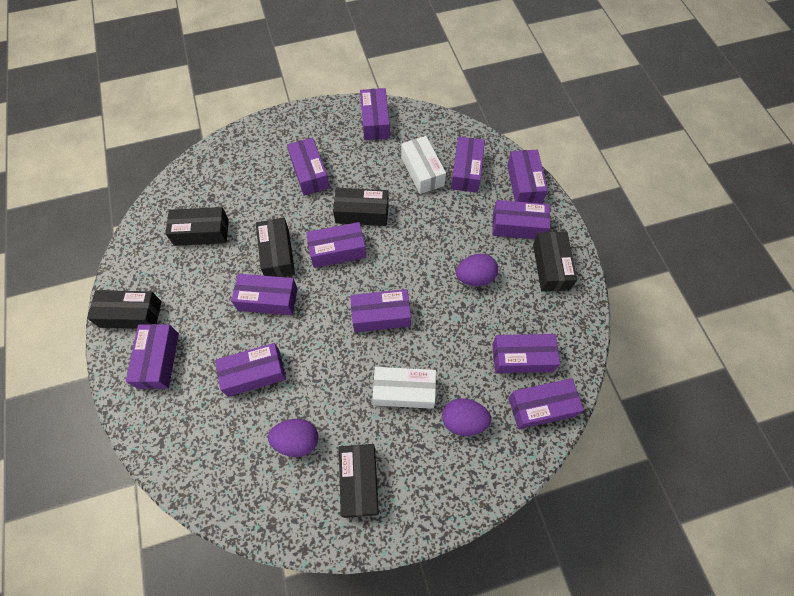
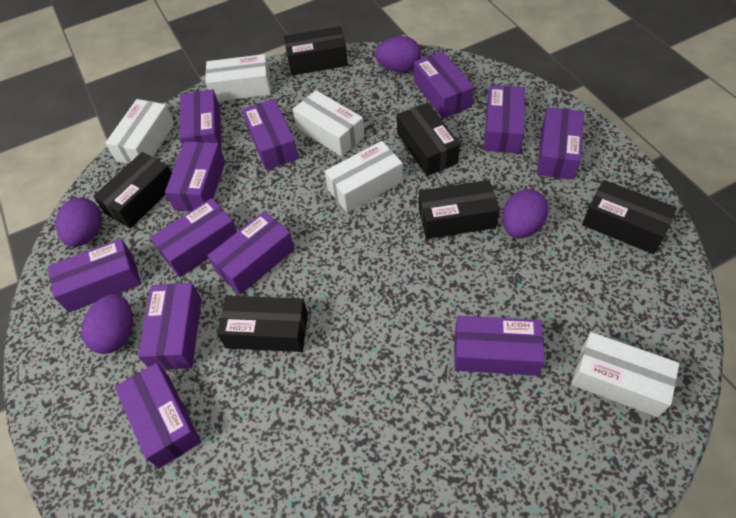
purple egg: [268,419,318,457] [442,398,491,436] [456,254,498,286] = 3 -> [56,198,102,247] [81,294,133,354] [375,36,421,72] [502,189,549,238] = 4
white box: [372,367,436,409] [401,136,446,194] = 2 -> [105,99,174,164] [205,54,271,101] [293,90,365,157] [325,141,403,212] [571,332,679,417] = 5

